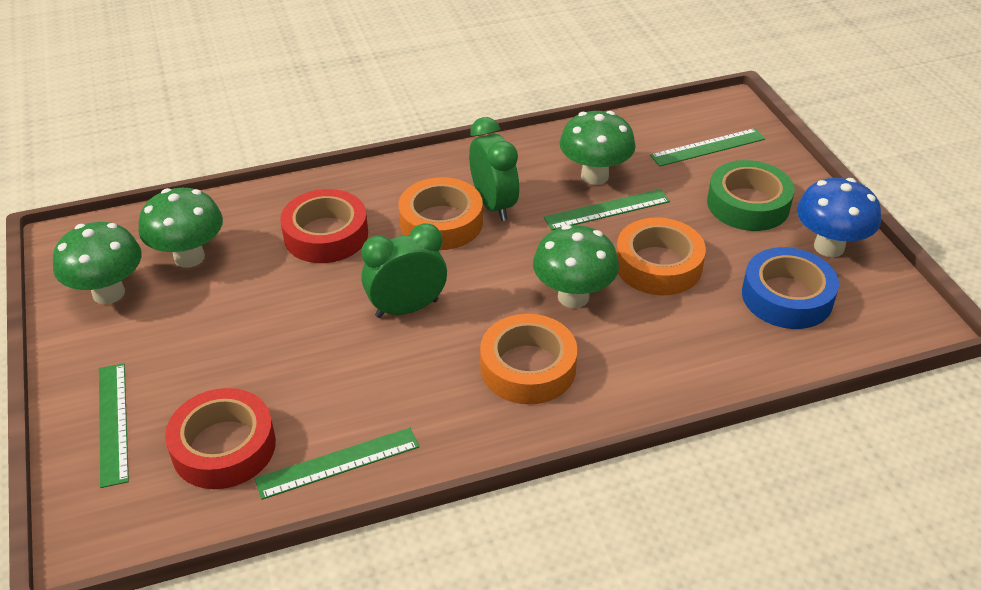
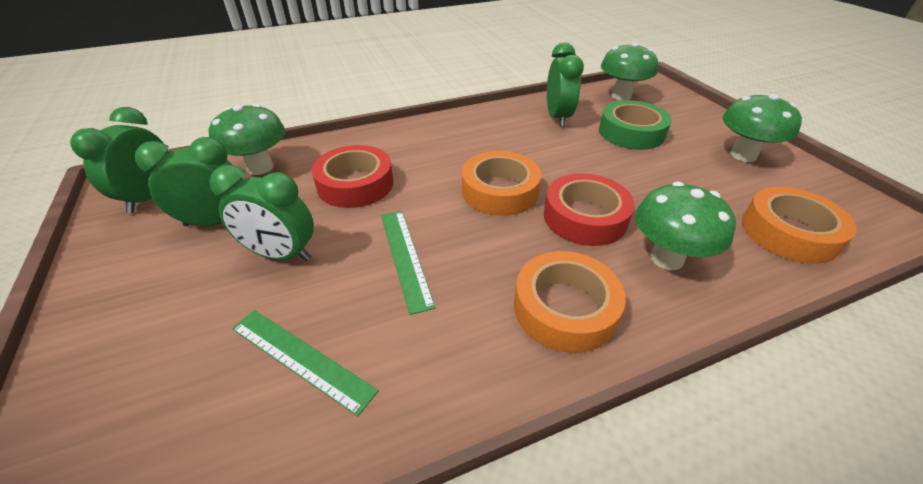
blue mushroom: [797,178,881,257] = 1 -> none = 0
blue tape: [742,247,839,329] = 1 -> none = 0
green clock: [361,223,447,318] [469,117,519,221] = 2 -> [70,107,169,213] [135,137,243,226] [209,165,314,261] [547,42,584,127] = 4
green ruler: [99,363,129,488] [255,428,419,500] [544,189,670,230] [650,128,765,167] = 4 -> [232,310,379,416] [381,211,435,315] = 2

